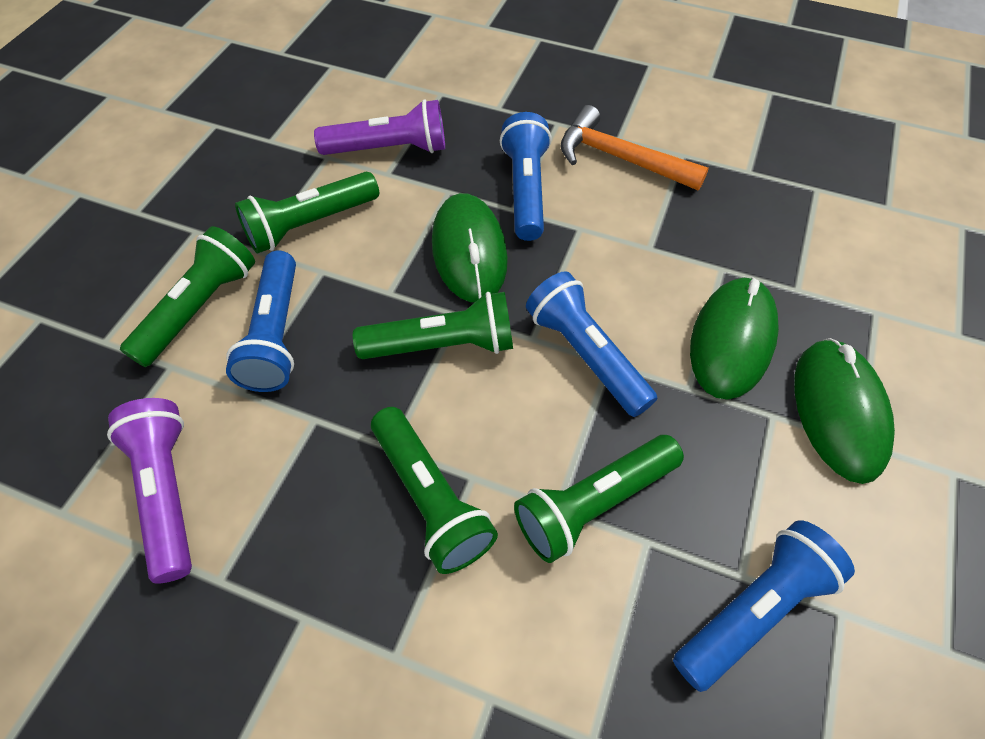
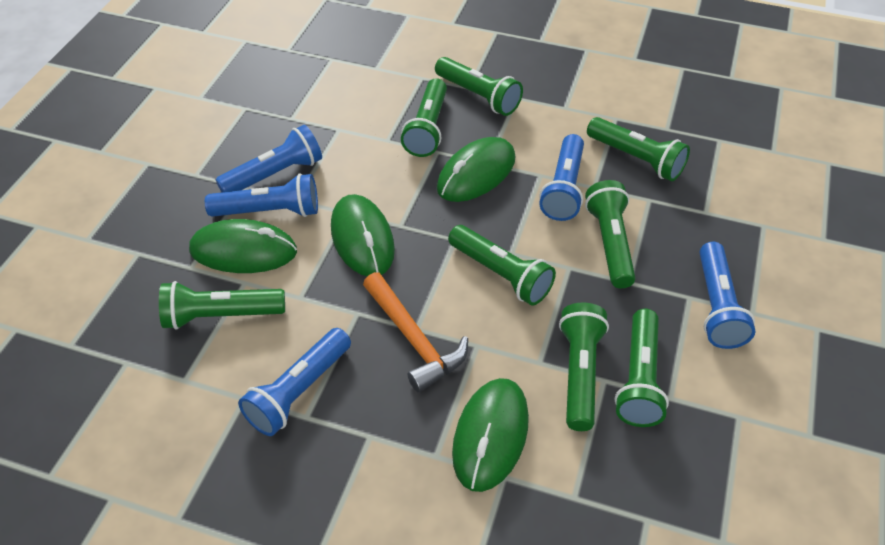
blue flashlight: [226,250,296,392] [500,112,552,241] [526,271,657,417] [673,520,855,692] = 4 -> [205,173,318,217] [216,125,322,192] [238,328,351,436] [539,134,584,221] [699,242,755,349] = 5
green flashlight: [120,226,255,367] [235,172,379,254] [353,292,513,359] [371,407,498,574] [514,435,684,563] = 5 -> [159,281,285,330] [401,78,447,157] [435,57,523,116] [448,225,556,306] [559,303,609,431] [585,180,636,288] [587,117,690,181] [615,309,669,427] = 8
green mouse: [432,193,508,302] [690,277,779,400] [794,338,895,484] = 3 -> [189,219,297,273] [331,194,395,276] [437,137,516,202] [452,378,529,492] = 4
purple flashlight: [107,398,192,584] [314,99,445,155] = 2 -> none = 0

